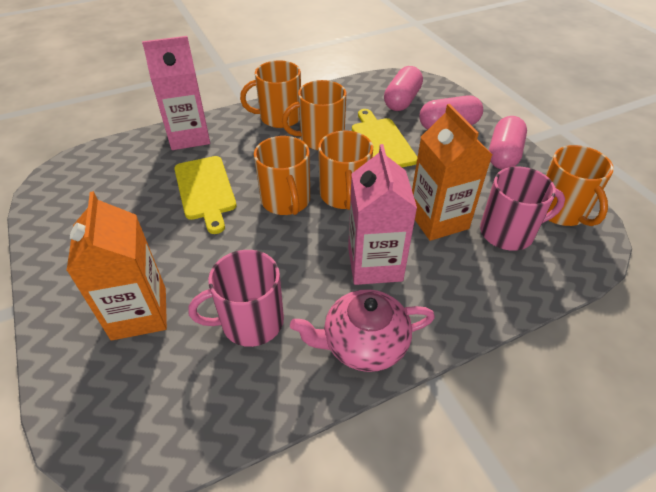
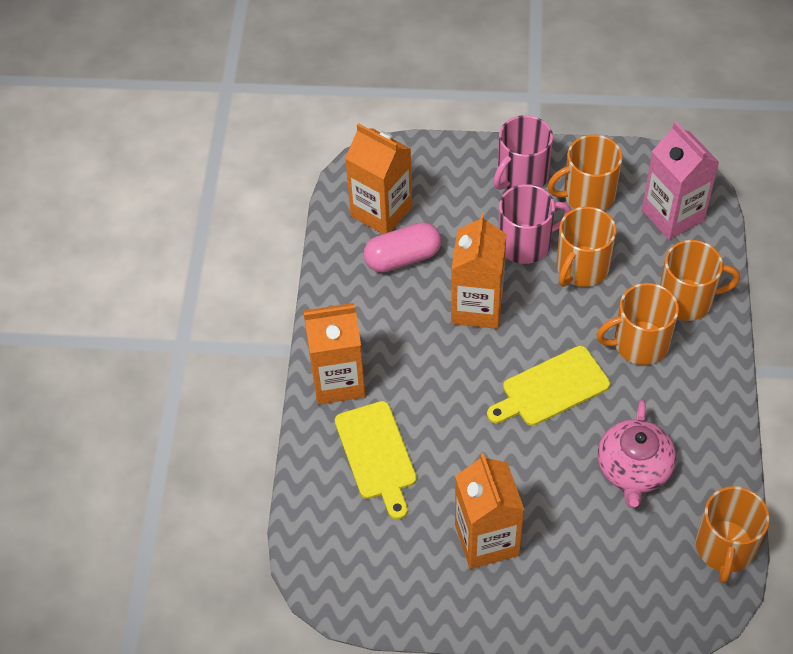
orange carton: [66,191,167,341] [412,104,492,241] = 2 -> [303,303,365,405] [345,123,412,234] [451,213,507,329] [455,453,525,569] = 4
pink capsule: [384,66,423,111] [419,95,483,129] [489,116,527,169] = 3 -> [363,222,441,272] = 1
pink carton: [142,36,210,150] [348,144,417,285] = 2 -> [642,122,719,240] = 1

